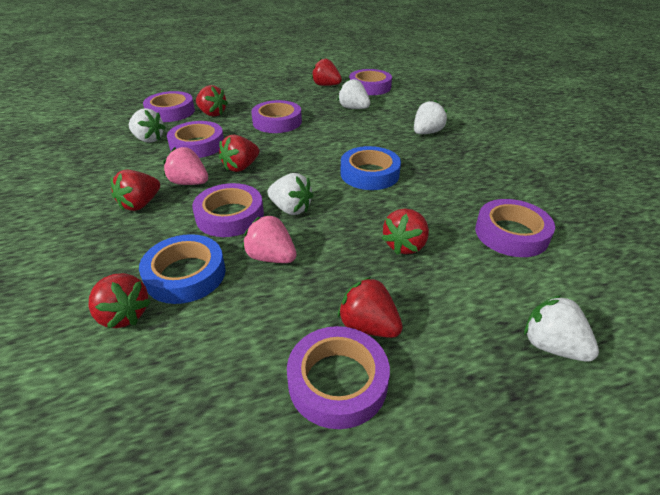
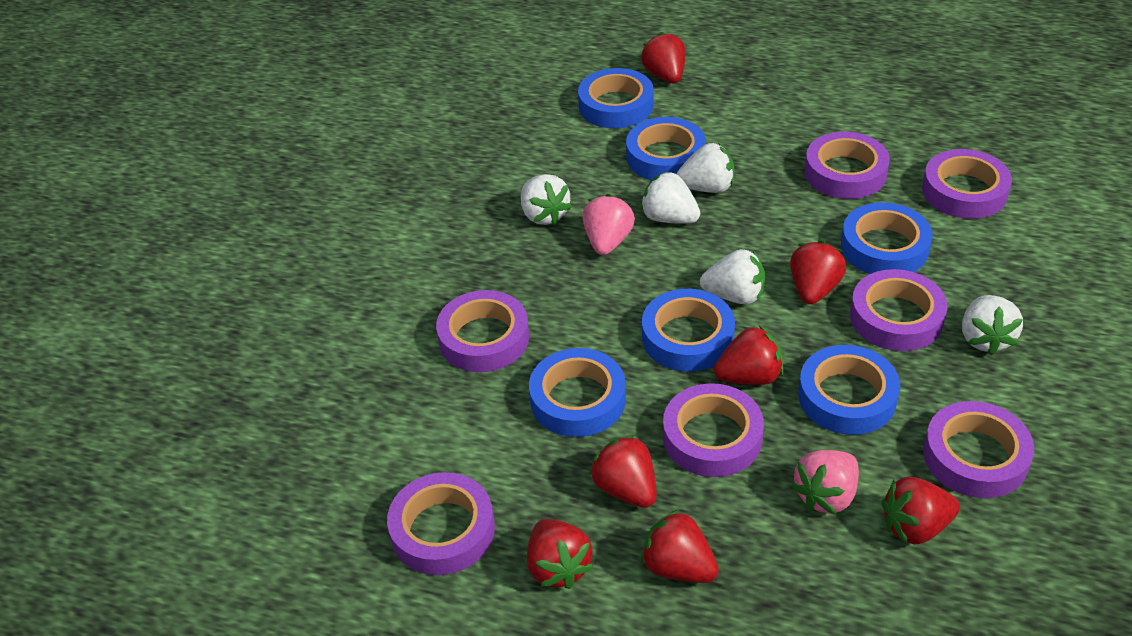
blue tape: [139,234,225,304] [341,146,401,190] = 2 -> [529,348,626,437] [578,68,654,128] [626,117,706,180] [642,289,735,372] [798,345,900,435] [841,202,932,274] = 6

